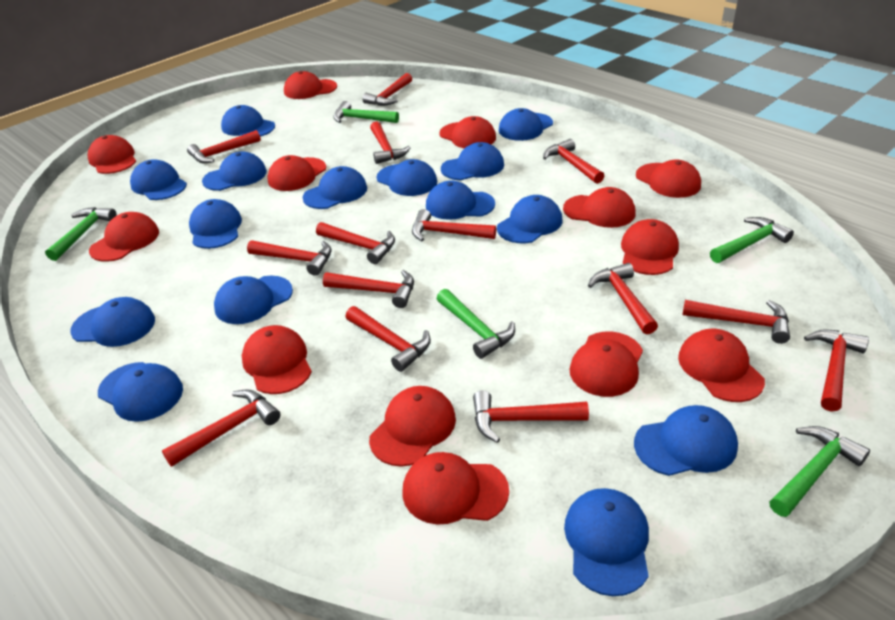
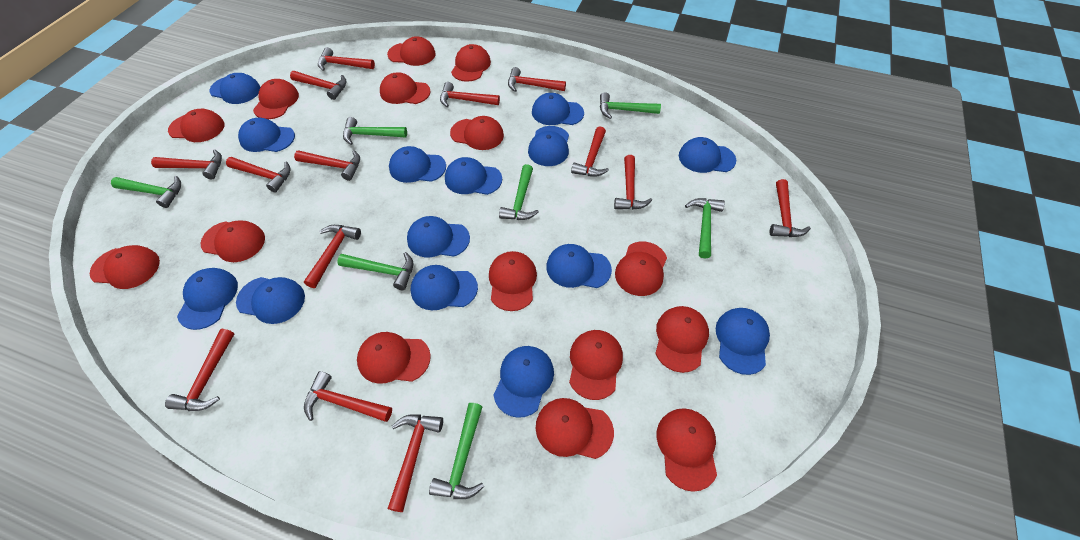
blue cap: [70,297,155,347] [98,362,183,422] [130,159,187,200] [189,199,242,249] [202,151,267,191] [214,276,293,324] [221,105,275,137] [303,166,367,209] [377,159,437,196] [426,180,495,220] [441,142,504,180] [497,195,562,243] [499,108,553,141] [564,488,649,596] [634,405,738,476] = 15 -> [177,268,238,330] [209,73,260,104] [236,277,305,324] [238,118,295,152] [389,146,446,183] [407,216,470,257] [411,265,478,311] [445,157,502,195] [493,346,554,418] [528,126,569,166] [532,93,584,125] [546,244,612,288] [679,137,736,173] [716,308,770,375] = 14
green hammer: [45,207,117,261] [333,101,399,123] [437,289,515,359] [710,217,794,263] [769,426,870,517] = 5 -> [111,176,181,208] [337,252,413,290] [343,117,407,145] [429,403,484,499] [499,164,539,220] [600,92,661,119] [685,198,725,259] = 7
red cap: [88,135,136,174] [89,212,159,262] [242,325,312,394] [267,155,326,191] [284,71,337,99] [369,386,456,467] [403,452,509,525] [439,116,496,149] [563,187,636,228] [569,332,643,397] [621,219,679,275] [636,160,701,198] [678,329,765,402] = 13 -> [90,245,160,289] [168,109,225,142] [200,221,265,262] [253,79,299,119] [357,332,431,384] [380,72,431,104] [387,36,436,66] [450,116,504,150] [451,44,491,82] [489,251,537,311] [536,398,614,459] [569,330,623,400] [615,241,667,296] [655,306,709,373] [657,408,717,492] = 15

